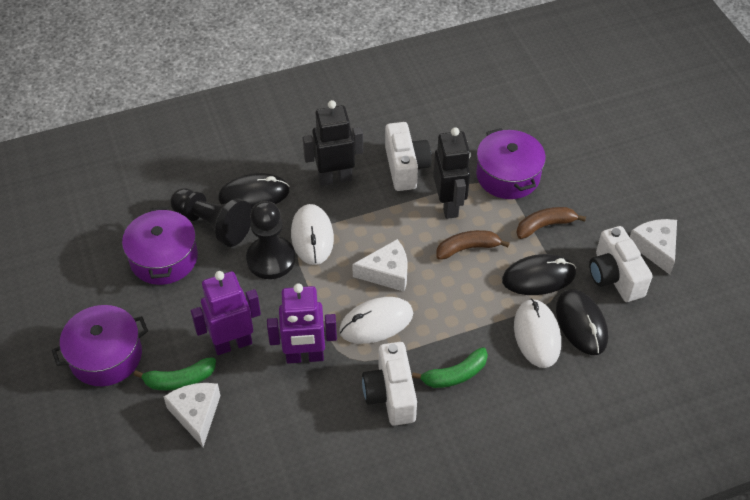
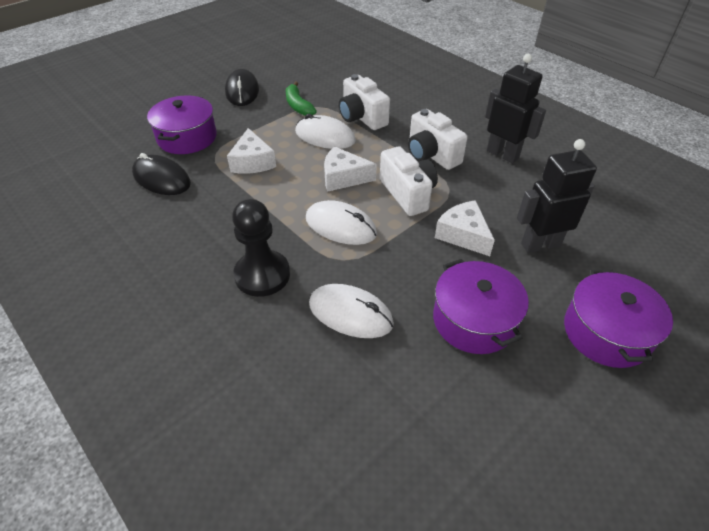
black mouse: [218,173,290,208] [502,254,576,295] [556,289,608,355] = 3 -> [132,153,191,195] [225,69,259,106] = 2
black pawn: [170,188,252,247] [246,201,295,279] = 2 -> [232,199,290,297] = 1
brown banana: [436,230,510,260] [516,207,586,239] = 2 -> none = 0
green banana: [134,357,216,390] [412,347,488,388] = 2 -> [286,82,317,116] = 1
purple robot: [191,271,261,355] [267,283,337,364] = 2 -> none = 0

